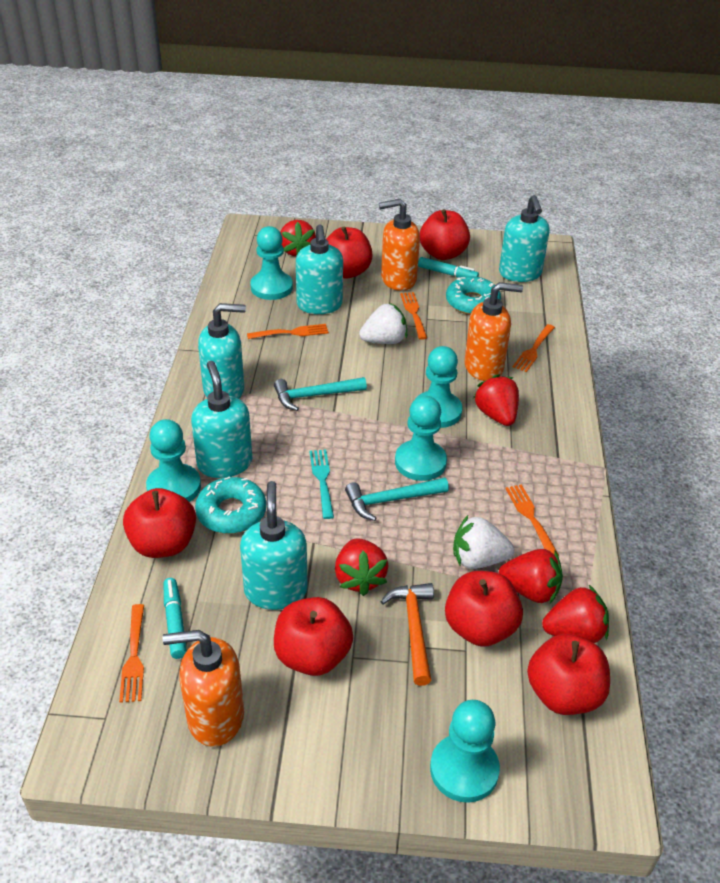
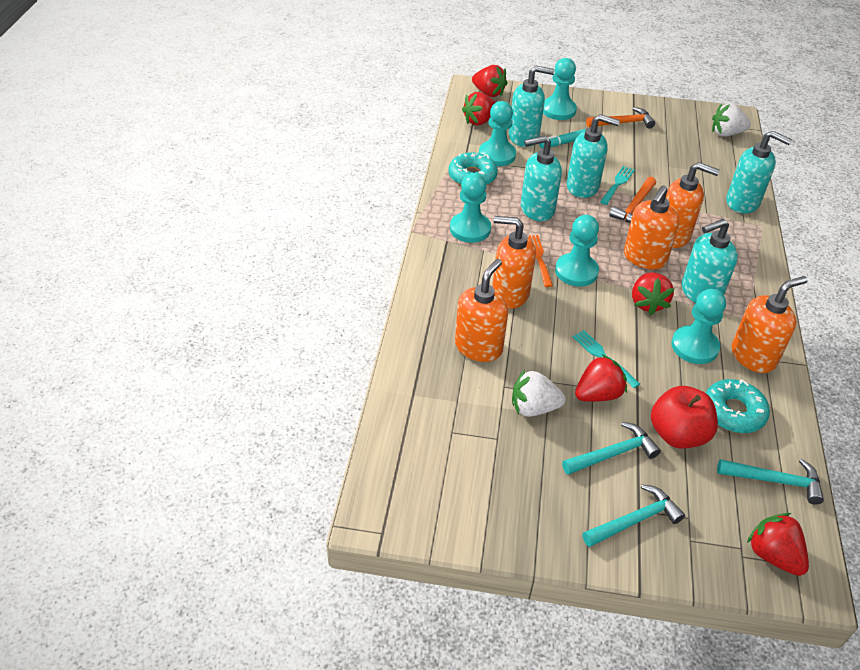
orange fork: [119,604,144,703] [247,324,329,339] [400,292,427,340] [505,484,559,556] [513,324,555,372] = 5 -> [529,235,553,287] = 1
orange hammer: [381,583,434,686] = 1 -> [586,107,655,129] [609,177,656,223] = 2
orange soap dispenser: [163,630,244,747] [379,199,420,291] [464,282,523,381] = 3 -> [455,259,508,362] [492,216,536,309] [624,185,680,269] [666,162,720,248] [732,276,808,373] = 5
red apple: [123,488,196,558] [274,597,353,676] [327,226,373,278] [420,209,470,260] [445,571,523,647] [527,634,610,715] = 6 -> [651,386,718,449] = 1
turquoise fork: [309,449,334,519] = 1 -> [572,330,640,388] [600,166,635,205] = 2
turquoise hammer: [274,377,367,411] [345,477,449,521] = 2 -> [562,422,661,475] [582,484,685,547] [717,459,824,505] = 3
turquoise marker: [164,578,187,659] [418,257,479,278] = 2 -> [539,129,586,149] = 1

